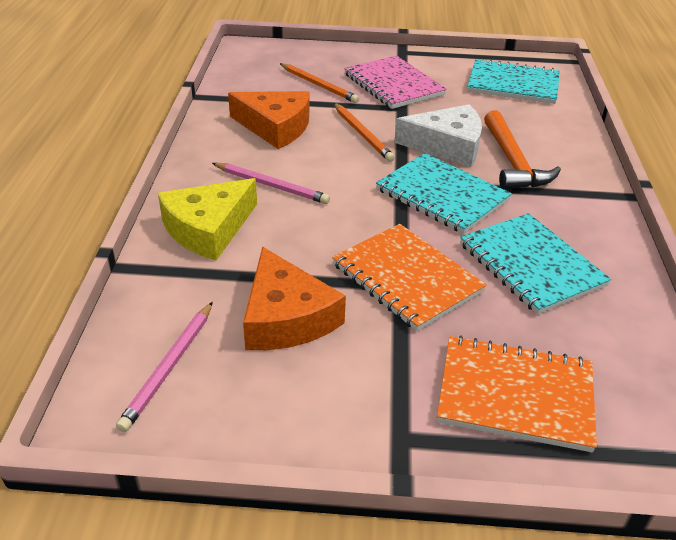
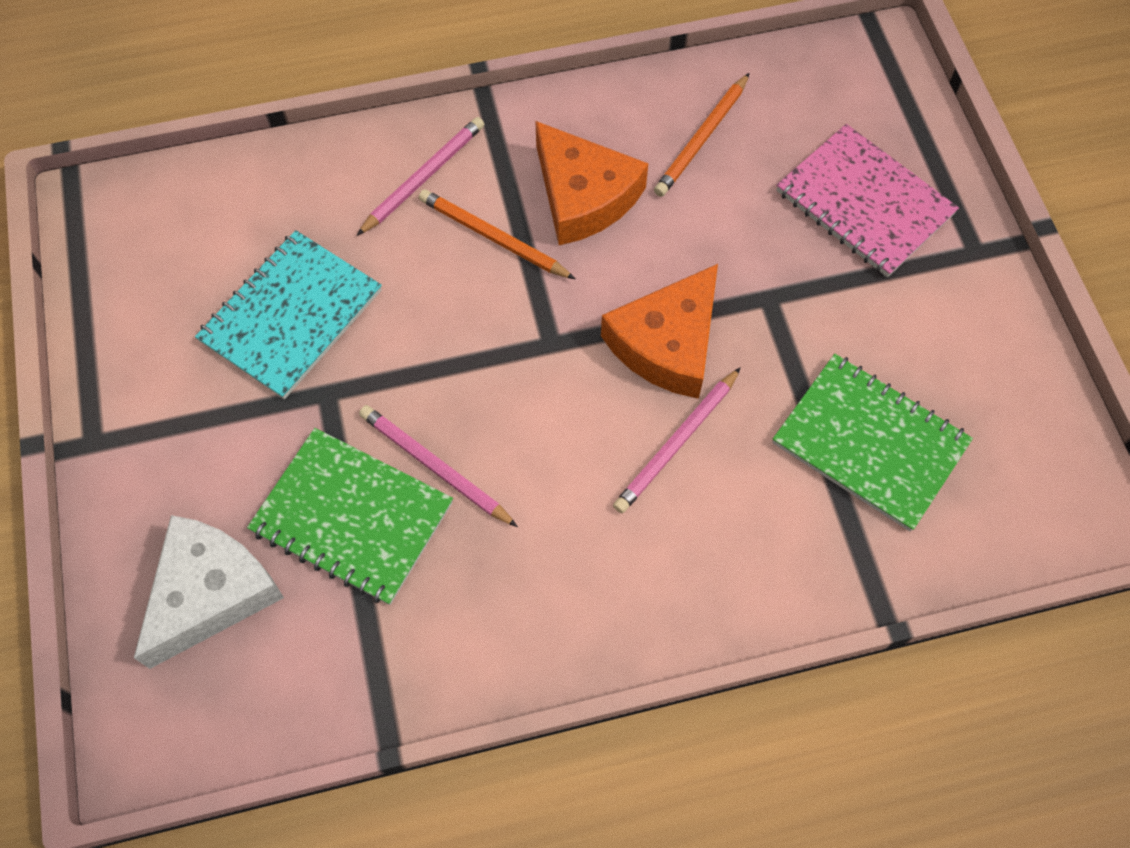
green notebook: none = 0 -> [247,428,453,605] [772,354,973,532] = 2
orange hammer: [484,110,561,190] = 1 -> none = 0
orange notebook: [332,224,487,331] [437,335,597,452] = 2 -> none = 0
pink pencil: [116,302,213,432] [212,163,330,204] = 2 -> [357,117,484,236] [359,405,518,527] [613,367,741,513] = 3
turquoise notebook: [376,153,512,234] [460,213,611,315] [467,58,560,104] = 3 -> [195,230,382,399] = 1
yellow cheese: [158,178,257,260] = 1 -> none = 0

